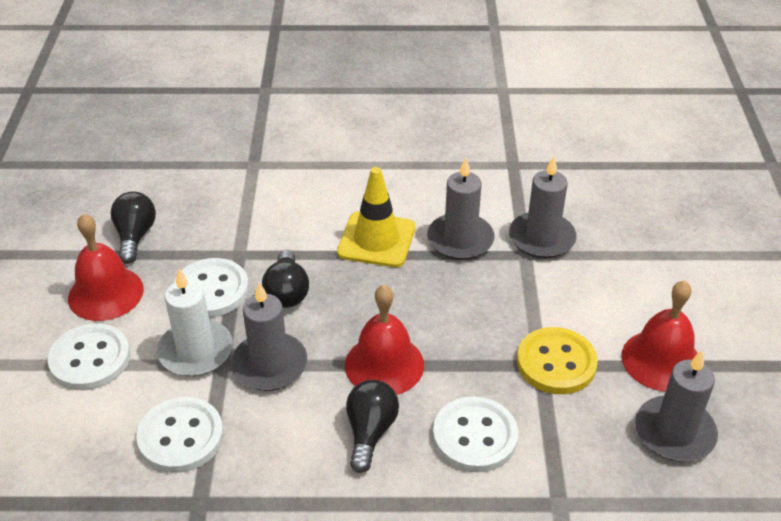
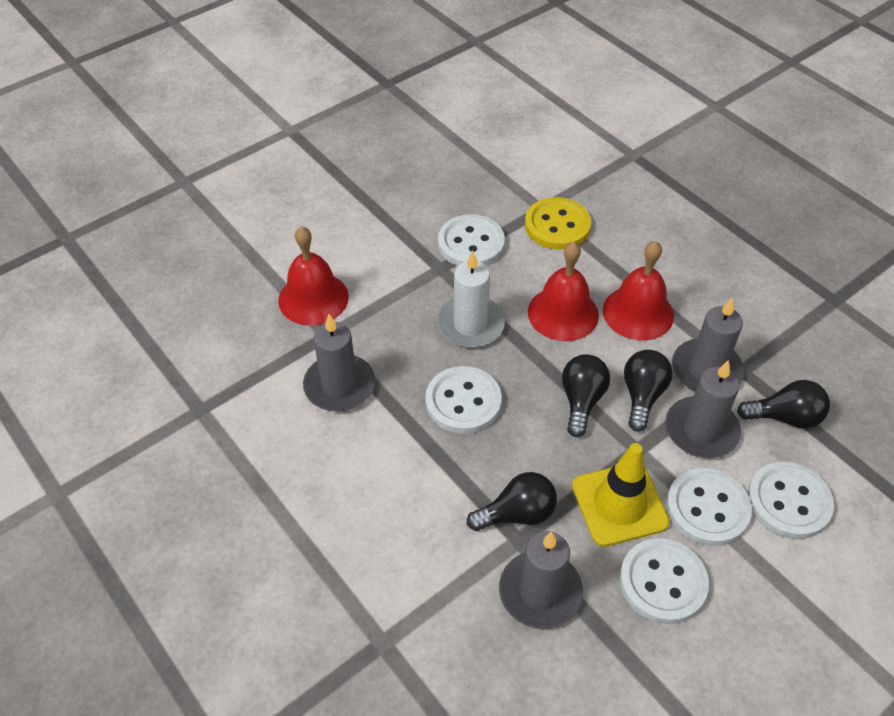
black light bulb: [110,191,156,264] [262,250,309,308] [346,380,399,473] = 3 -> [467,472,557,531] [562,354,610,437] [624,350,673,432] [737,380,830,429] = 4
white button: [48,323,130,390] [136,397,224,473] [174,258,249,317] [433,396,518,472] = 4 -> [425,366,502,434] [438,214,505,266] [620,538,709,624] [666,468,752,546] [747,462,834,539] = 5

